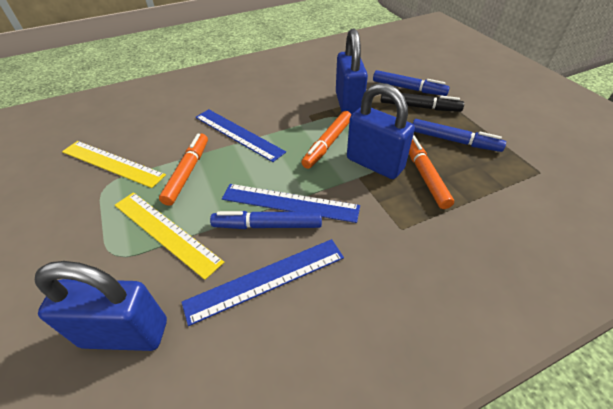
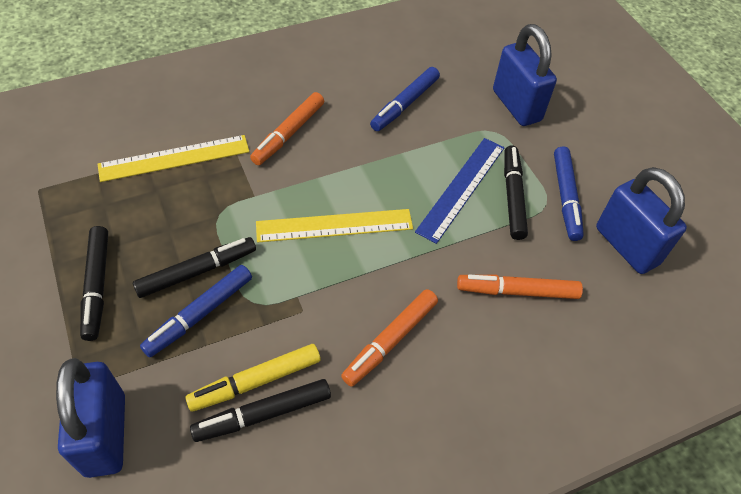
black marker: [380,93,464,112] = 1 -> [80,226,108,341] [133,237,256,298] [190,379,331,442] [504,145,528,240] = 4
blue ruler: [181,239,344,326] [195,109,286,162] [222,184,360,223] = 3 -> [415,138,505,244] = 1
yellow marker: none = 0 -> [185,344,321,412] = 1

